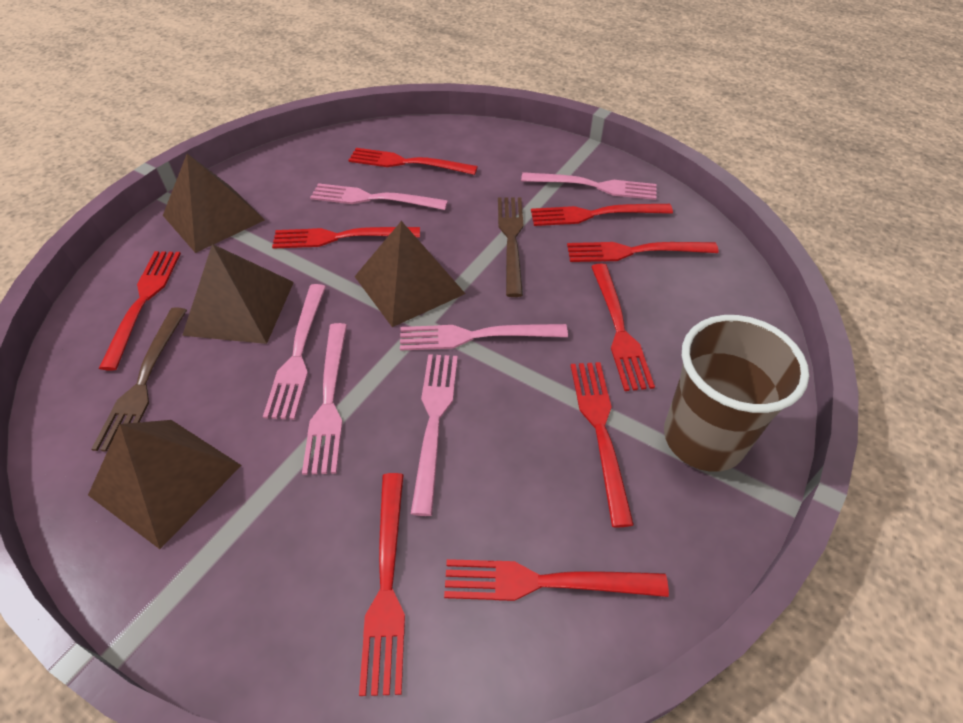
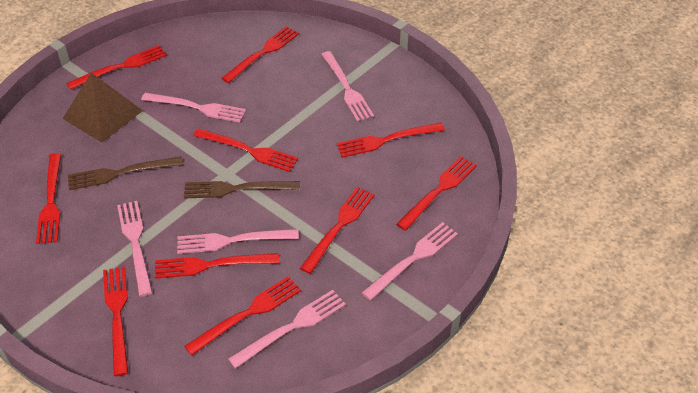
brown cup: [664,315,809,472] = 1 -> none = 0
brown pyramid: [88,420,241,549] [163,154,265,253] [182,244,294,344] [354,221,465,327] = 4 -> [63,73,143,143] = 1
red fork: [98,251,181,371] [272,227,420,249] [349,148,478,175] [359,473,405,696] [444,559,669,601] [531,204,673,226] [567,242,719,262] [571,362,634,527] [591,263,655,391] = 9 -> [36,153,61,244] [66,45,167,90] [103,266,128,376] [155,253,279,279] [184,276,301,356] [193,128,298,172] [221,26,299,83] [300,187,375,274] [336,123,445,158] [396,156,477,231] = 10

